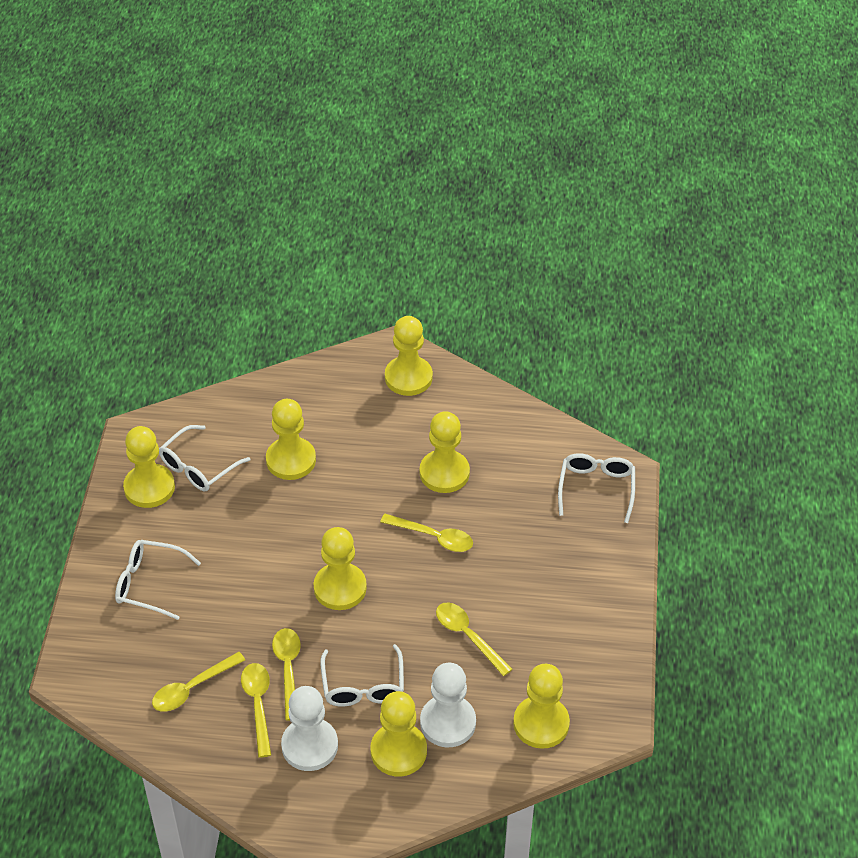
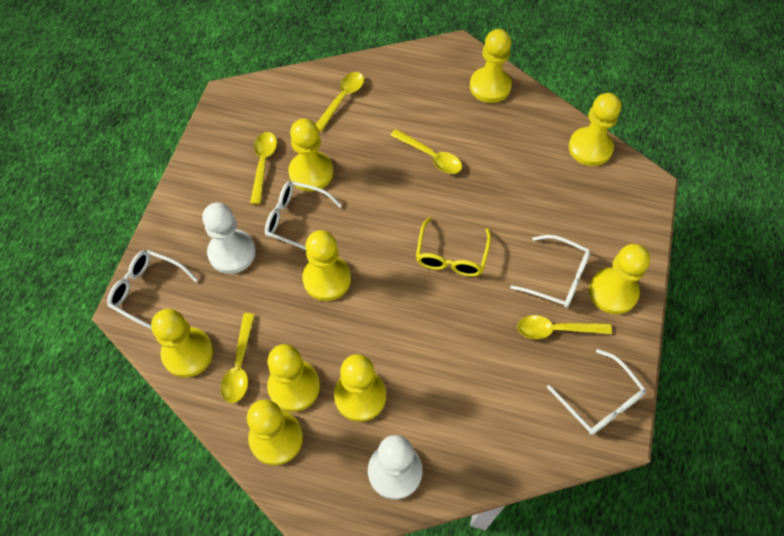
yellow glasses: none = 0 -> [416,217,491,276] = 1
yellow pawn: [123,426,175,508] [266,399,316,480] [313,527,367,610] [370,691,427,777] [385,316,433,396] [420,411,470,493] [513,664,570,749] = 7 -> [151,309,213,378] [247,400,303,465] [267,344,320,412] [288,119,333,192] [302,230,351,301] [334,354,386,422] [470,29,512,103] [569,93,621,166] [589,244,650,314] = 9

